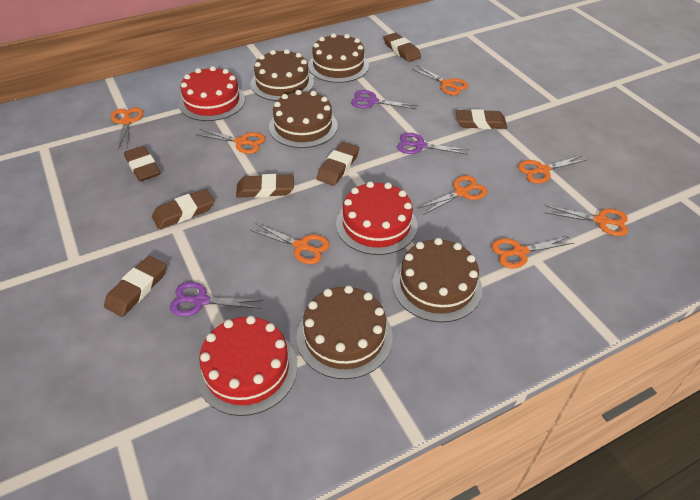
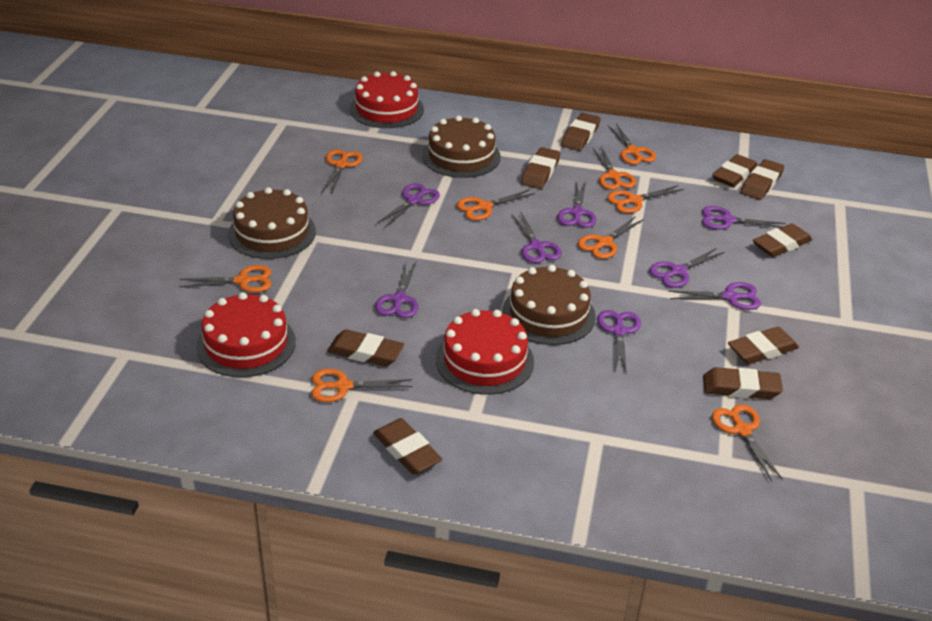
brown cake: [251,49,314,101] [269,90,338,148] [296,285,393,379] [308,33,369,83] [392,238,482,322] = 5 -> [228,187,316,259] [422,115,501,178] [502,265,596,345] = 3
brown eraser: [104,256,167,317] [124,146,160,182] [152,189,214,229] [236,174,294,198] [317,142,359,186] [384,33,421,62] [456,109,507,129] = 7 -> [327,329,404,366] [373,418,442,474] [521,147,561,189] [561,113,601,151] [703,367,783,399] [712,154,758,187] [728,327,799,364] [741,159,784,200] [753,223,812,257] = 9
orange scissors: [111,107,143,150] [196,129,265,154] [250,223,330,264] [413,65,468,95] [417,175,487,215] [491,237,574,269] [518,155,588,183] [546,206,628,236] = 8 -> [179,265,272,293] [311,369,413,402] [322,149,363,195] [456,189,535,220] [578,216,644,259] [592,146,636,190] [607,185,684,213] [608,124,656,165] [712,404,783,481] = 9
purple scissors: [170,282,264,316] [351,90,417,109] [397,133,469,155] = 3 -> [375,262,419,318] [376,183,440,228] [512,212,562,263] [557,181,596,228] [597,310,641,375] [649,248,724,288] [668,282,761,310] [702,206,785,230] = 8

